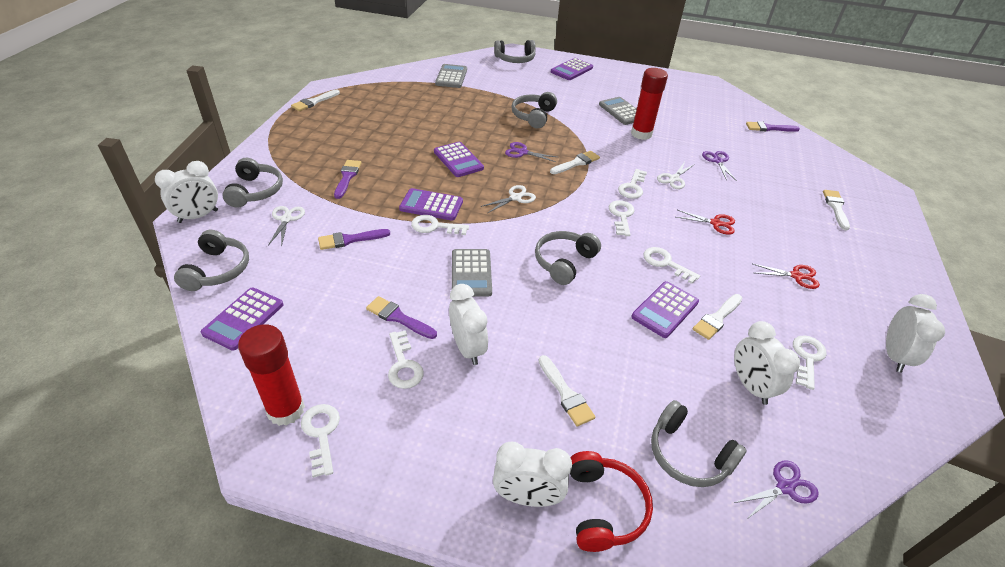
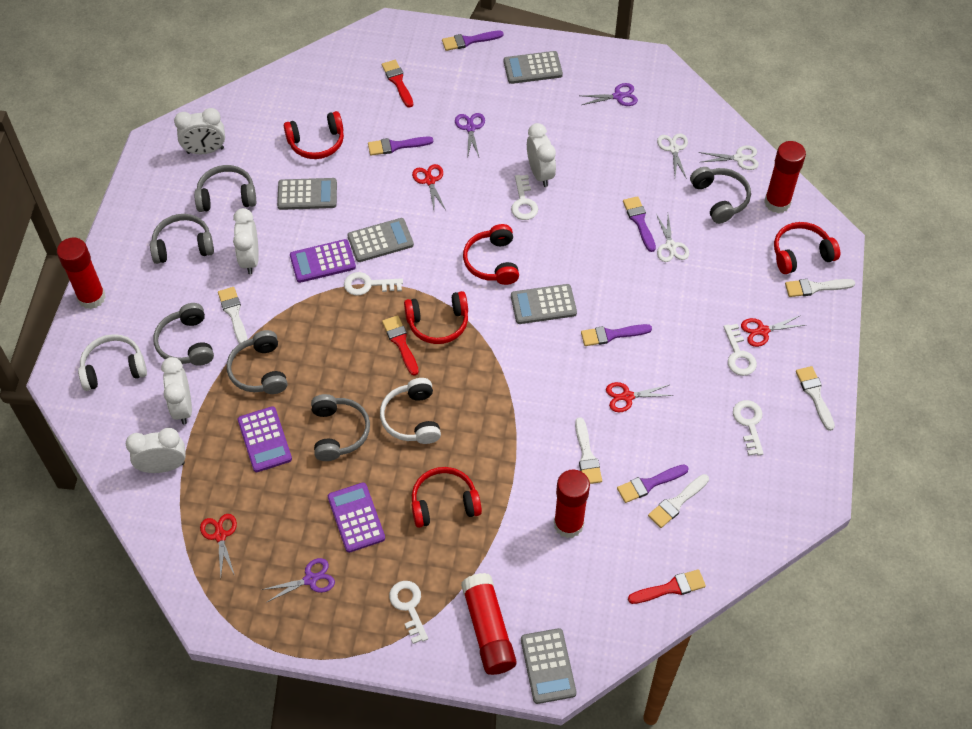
grey calculator: [435,64,467,88] [452,249,492,297] [599,97,637,125] = 3 -> [277,178,337,210] [347,218,414,262] [504,51,563,84] [511,284,577,324] [521,628,577,704] = 5
purple brush: [318,229,390,250] [334,160,361,199] [366,296,437,339] [746,121,800,132] = 4 -> [368,137,433,156] [442,31,503,51] [581,324,652,346] [617,465,689,503] [623,196,656,252] = 5
purple calculator: [201,288,283,351] [399,188,463,221] [434,142,484,177] [551,58,593,80] [631,281,699,338] = 5 -> [238,406,292,472] [290,239,356,283] [328,482,385,553] = 3
red brush: none = 0 -> [382,60,413,108] [382,315,419,376] [628,569,706,604] = 3
red glue stick: [238,324,305,426] [631,68,668,140] = 2 -> [57,237,106,309] [461,573,517,675] [554,469,590,538] [764,141,806,213] = 4
red headphones: [570,451,653,552] = 1 -> [284,111,344,159] [404,291,468,344] [411,467,482,528] [463,224,519,285] [774,222,840,274] = 5
red scissors: [676,210,735,235] [753,264,820,289] = 2 -> [200,514,237,576] [412,164,446,210] [606,382,673,412] [741,315,805,347] = 4
white headphones: none = 0 -> [78,334,147,391] [380,378,441,444] = 2
white key: [301,404,340,478] [388,330,424,389] [411,215,469,235] [609,200,635,236] [618,169,647,199] [643,247,700,284] [793,335,827,390] = 7 -> [344,272,403,296] [389,581,428,644] [511,175,538,220] [723,324,757,376] [733,400,764,456] = 5

